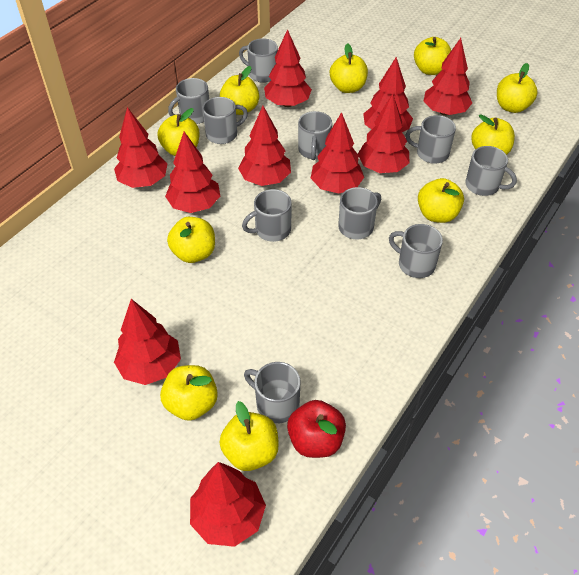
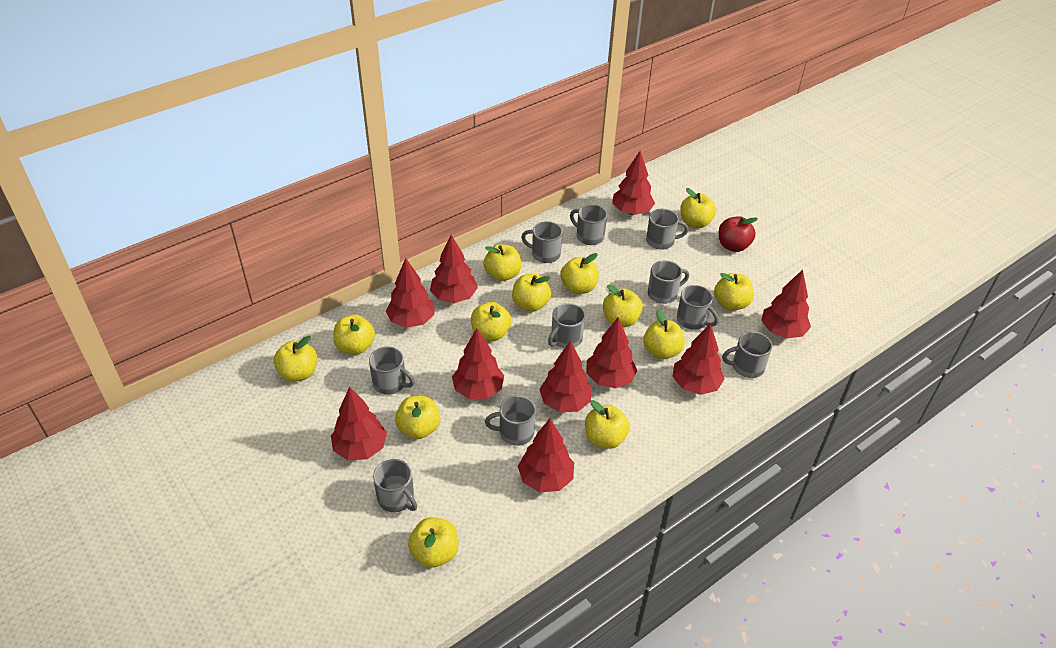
yellow apple: [157,108,200,156] [160,365,218,421] [167,217,215,263] [219,401,279,471] [220,66,259,115] [330,43,368,93] [414,37,451,75] [418,178,464,223] [471,114,515,155] [497,63,538,113] = 10 -> [274,336,317,382] [333,315,375,355] [395,396,441,439] [408,518,458,568] [471,302,511,341] [484,244,522,281] [512,274,551,312] [560,253,599,294] [585,400,630,449] [603,285,643,327] [643,310,685,359] [680,188,716,228] [714,273,754,311] = 13

